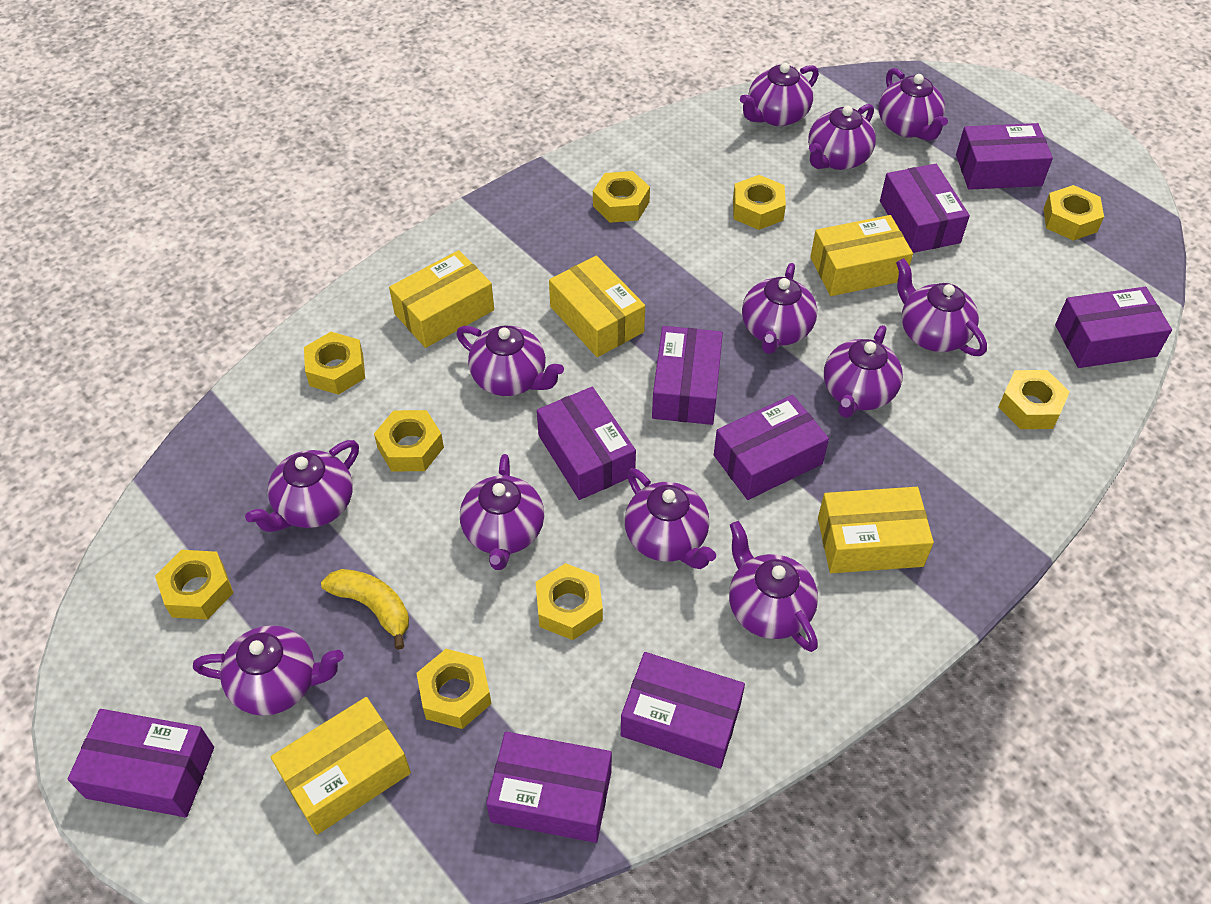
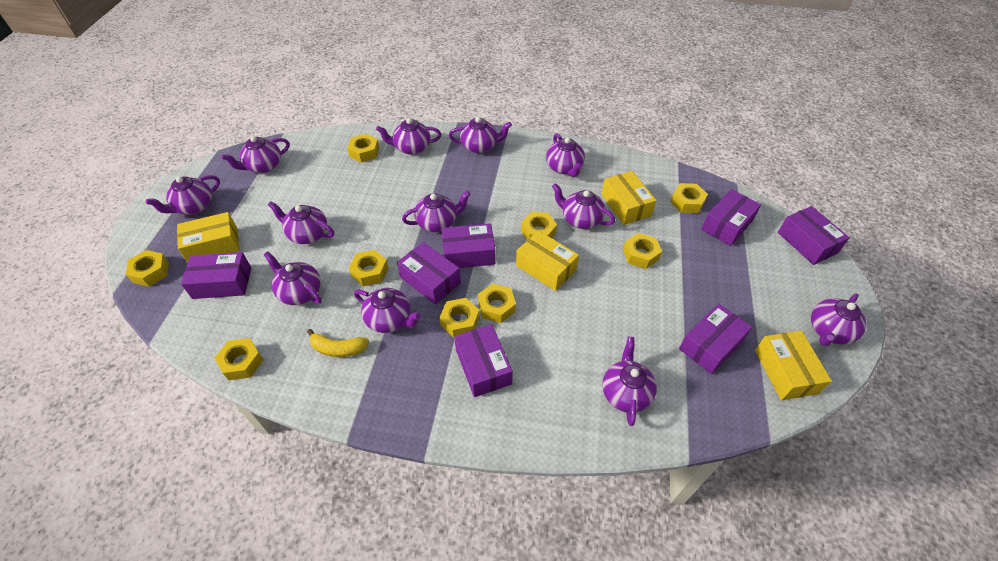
purple box: [68,709,214,817] [486,732,612,843] [537,387,636,500] [621,652,745,769] [652,326,723,425] [714,395,829,500] [880,164,970,253] [956,123,1053,190] [1055,287,1172,368] = 9 -> [181,252,251,299] [397,242,461,305] [442,223,495,268] [454,324,513,397] [679,303,752,374] [701,189,761,246] [778,206,850,265] = 7
yellow box: [271,697,411,835] [389,250,494,348] [549,256,645,357] [810,215,913,296] [818,487,934,573] = 5 -> [177,212,240,262] [516,230,579,291] [601,171,656,225] [755,330,832,400] = 4

